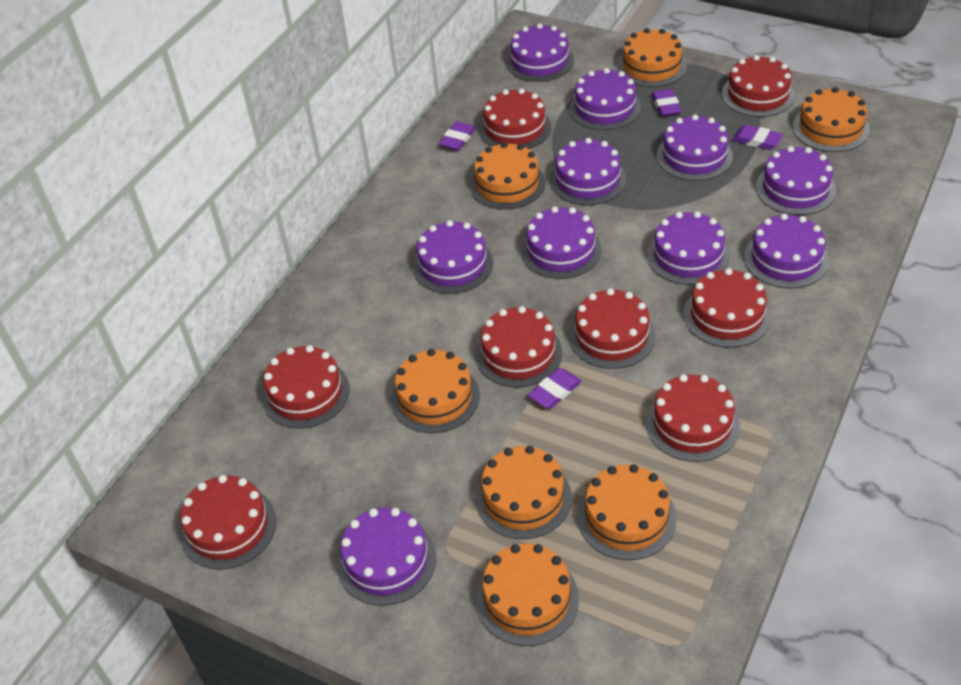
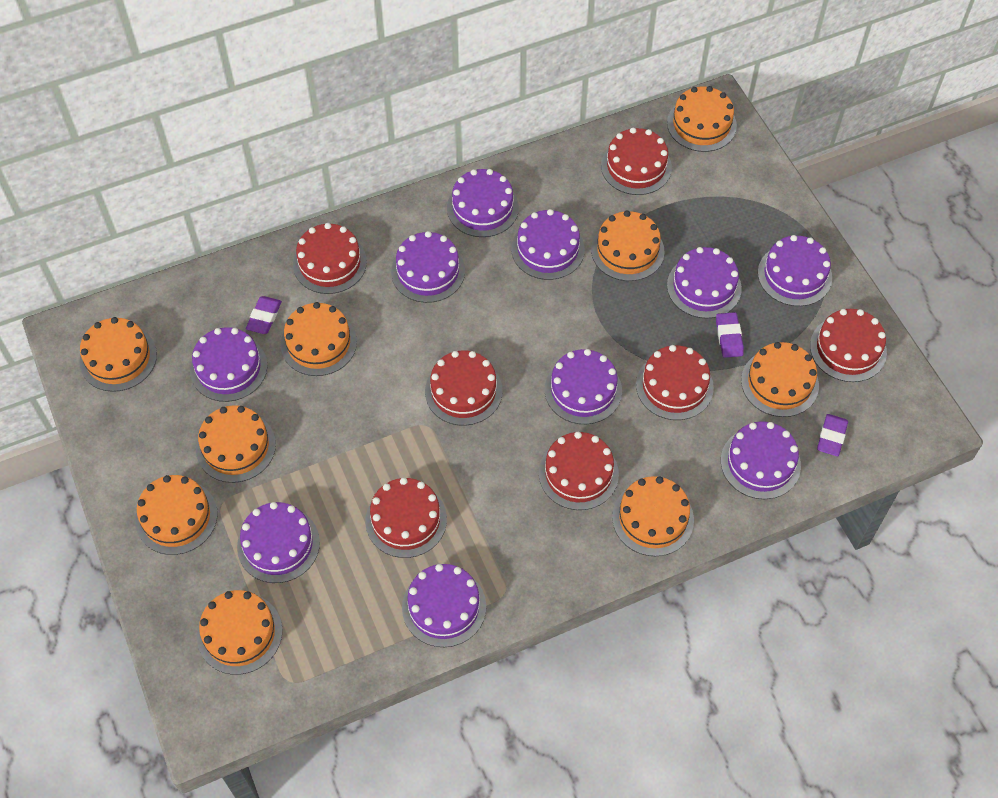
orange cake: [391,349,480,433] [470,142,545,209] [475,446,572,539] [476,544,579,646] [577,464,677,560] [617,28,687,87] [793,87,870,152] = 7 -> [79,317,157,392] [135,475,218,555] [196,405,276,483] [197,590,283,675] [281,302,357,376] [591,211,665,281] [612,476,694,556] [667,86,737,152] [741,342,819,417] = 9
purple eraser: [439,122,476,151] [528,368,582,409] [652,89,682,117] [732,125,783,150] = 4 -> [246,296,282,334] [716,312,744,358] [817,414,848,456] = 3
red cake: [180,475,277,570] [262,345,350,428] [475,306,562,388] [479,88,551,149] [569,288,656,369] [646,374,740,462] [683,268,771,348] [722,55,795,117] = 8 -> [293,223,367,294] [365,478,447,558] [425,350,503,426] [539,432,619,510] [601,128,672,195] [636,345,714,420] [810,309,887,382] = 7

